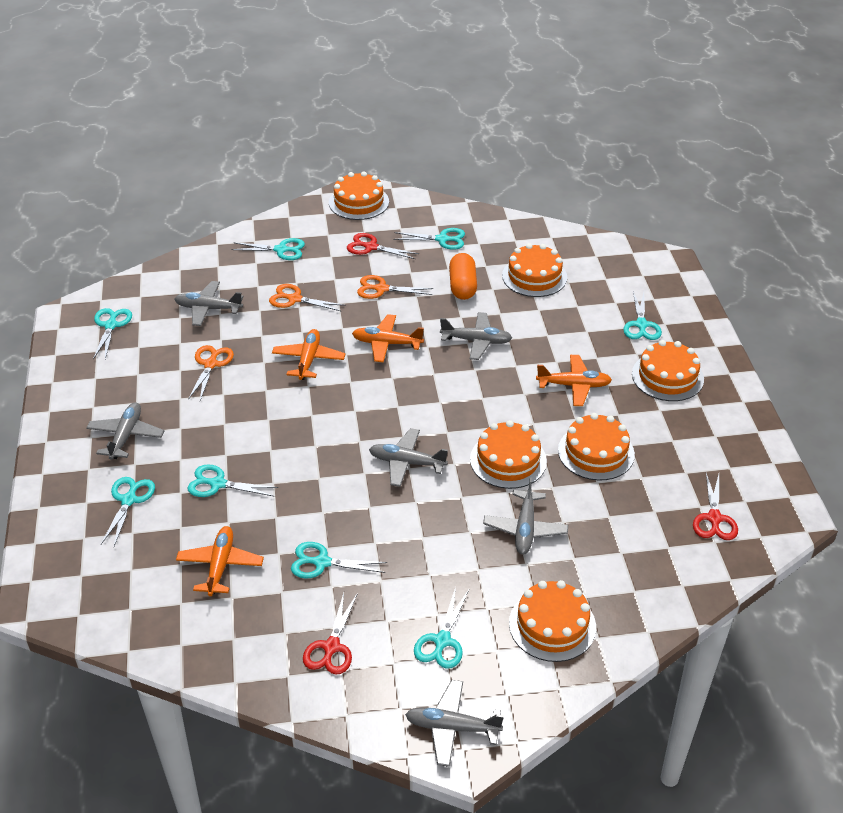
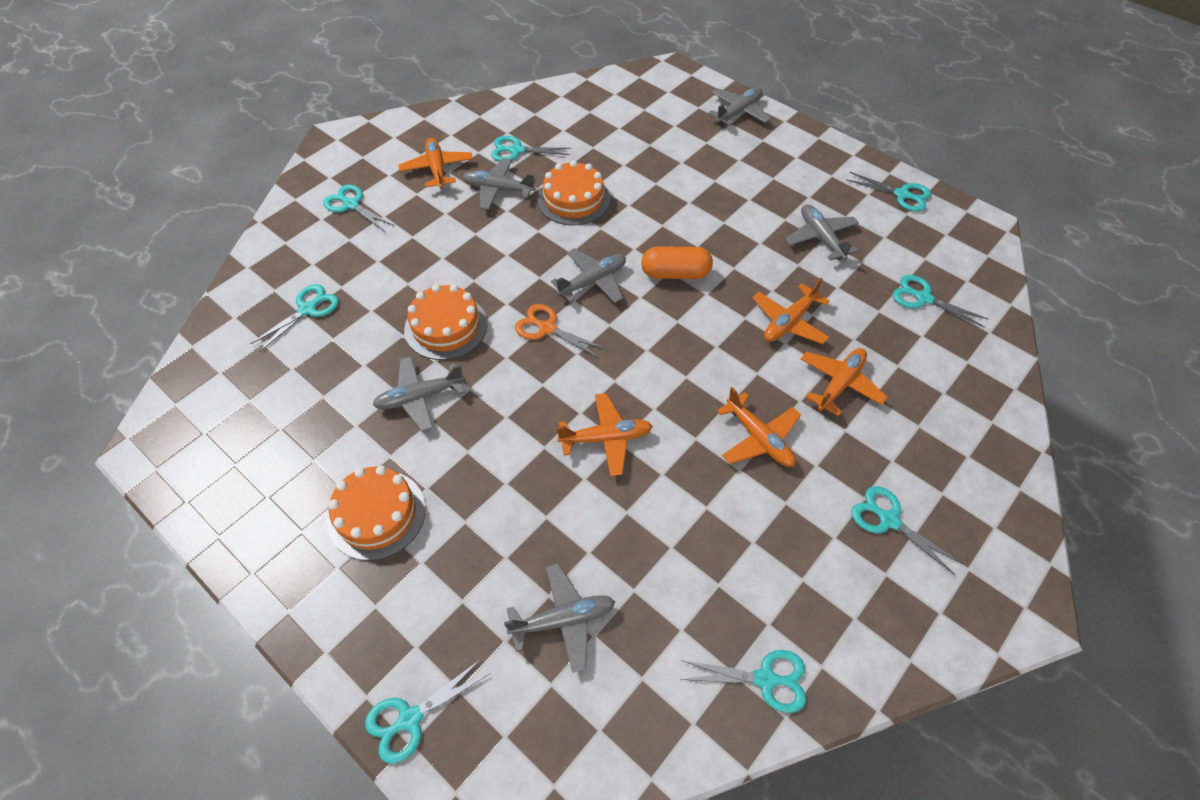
orange cake: [329,171,389,220] [470,420,547,489] [502,243,567,297] [509,580,596,662] [558,413,635,480] [632,340,704,401] = 6 -> [327,466,426,561] [404,284,488,360] [538,160,610,226] = 3
orange plane: [176,526,264,596] [272,329,346,380] [352,314,424,362] [536,355,612,406] = 4 -> [398,138,473,189] [556,393,653,476] [717,387,801,467] [753,278,830,344] [801,348,888,416] = 5
orange scissors: [188,345,234,401] [269,284,345,311] [357,275,433,299] = 3 -> [515,304,606,358] = 1
red scissors: [303,593,358,675] [347,233,419,259] [693,473,738,540] = 3 -> none = 0

